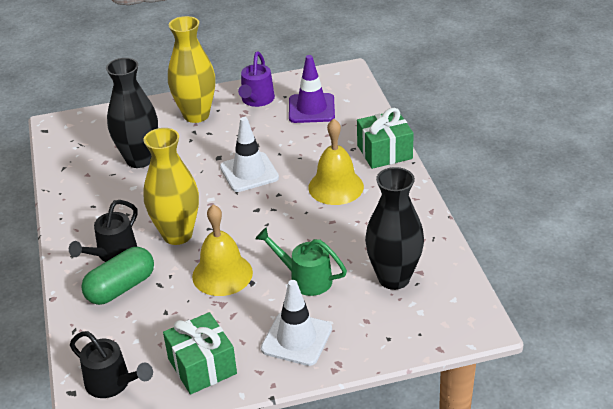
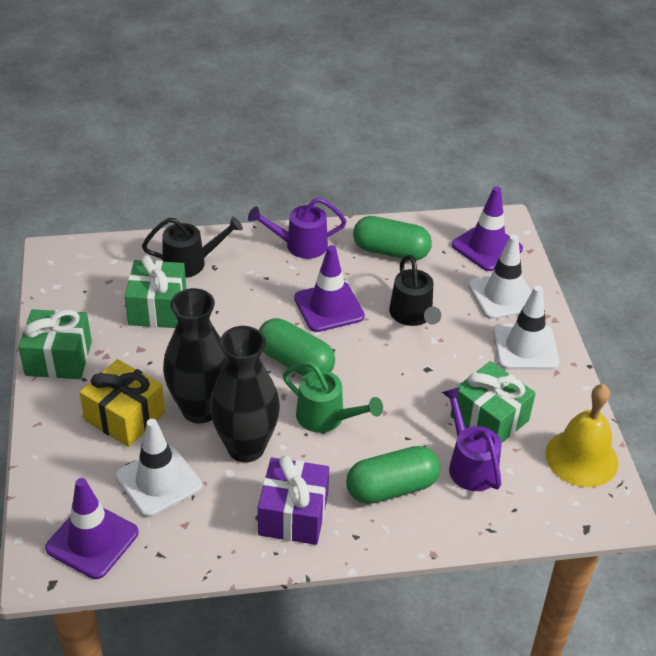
green capsule: [81,247,154,305] = 1 -> [259,318,335,376] [346,446,440,504] [353,216,432,261] = 3
green gift: [163,312,237,395] [357,108,414,169] = 2 -> [18,309,92,379] [125,255,186,328] [450,361,536,444] = 3
purple gift: none = 0 -> [258,455,329,545] = 1
purple traffic cone: [289,55,335,123] = 1 -> [45,478,139,579] [294,245,365,332] [452,186,523,271] = 3
purple watering can: [238,52,275,107] = 1 -> [248,198,347,259] [442,387,502,491] = 2
white traffic cone: [220,117,279,192] [261,280,332,366] = 2 -> [116,419,202,517] [468,234,532,319] [493,286,559,370] = 3
yellow bell: [192,205,253,296] [309,119,364,205] = 2 -> [545,384,618,487] = 1
yellow gift: none = 0 -> [80,359,165,447] = 1
yellow vase: [143,128,199,245] [168,16,215,123] = 2 -> none = 0

